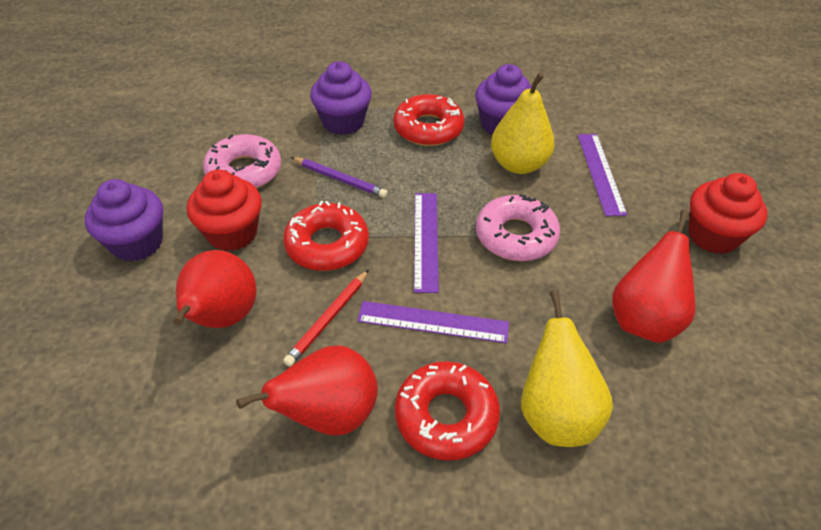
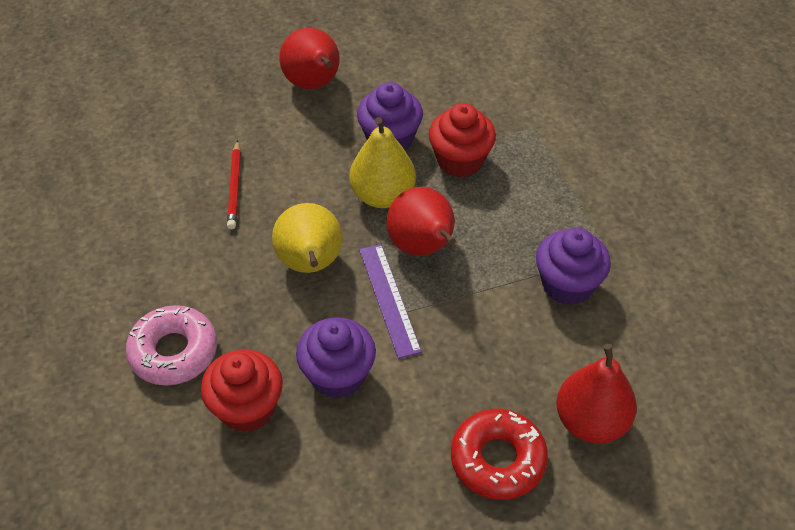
pink donut: [203,134,281,189] [476,194,560,261] = 2 -> [126,305,217,386] = 1
purple pencil: [291,157,388,198] = 1 -> none = 0
purple ruler: [357,301,509,343] [414,193,439,293] [578,134,627,216] = 3 -> [359,244,422,359] = 1
red donut: [283,201,369,271] [393,94,464,146] [395,361,500,461] = 3 -> [451,408,548,500] = 1

